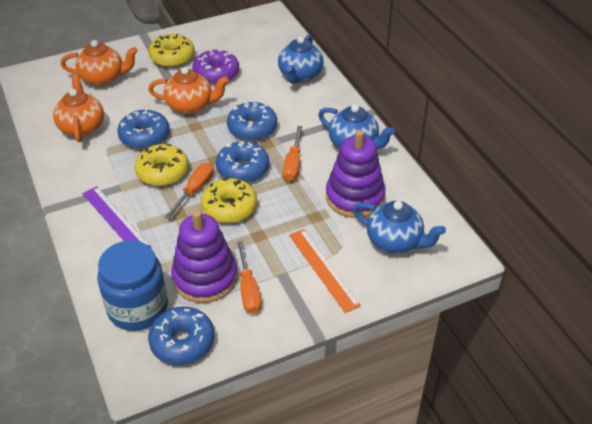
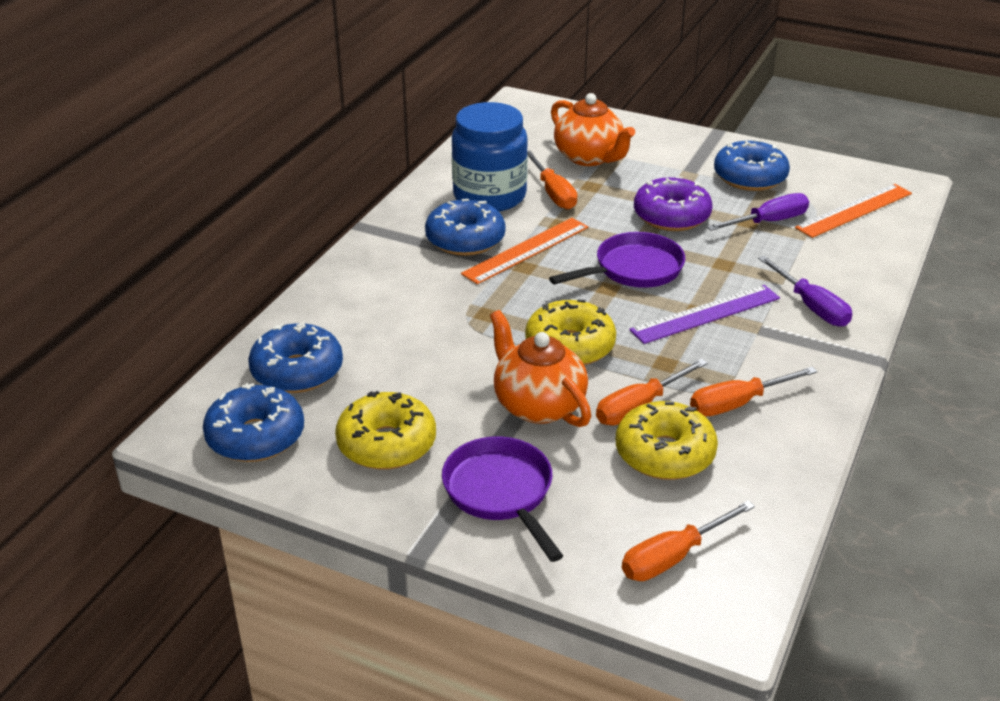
blue teapot: [278,34,324,84] [318,104,395,149] [353,201,446,254] = 3 -> none = 0
orange ruler: [289,229,361,313] = 1 -> [461,218,589,284] [795,184,912,238] = 2
orange screwdriver: [165,163,214,219] [237,241,261,314] [283,126,302,181] = 3 -> [527,151,577,210] [596,359,708,426] [622,501,755,581] [690,367,817,416] = 4
orange teapot: [53,73,104,142] [61,40,138,86] [148,67,229,114] = 3 -> [490,310,591,427] [551,93,635,166] = 2
purple pan: none = 0 -> [442,436,563,562] [549,232,685,288] = 2
purple screwdriver: none = 0 -> [707,193,809,231] [758,256,852,327] = 2
purple stacking toy: [171,210,238,303] [326,130,385,218] = 2 -> none = 0

